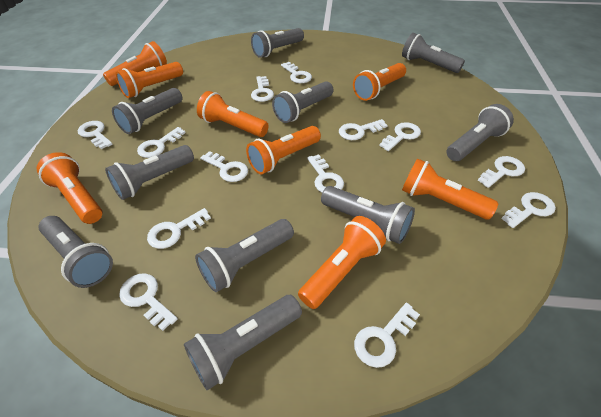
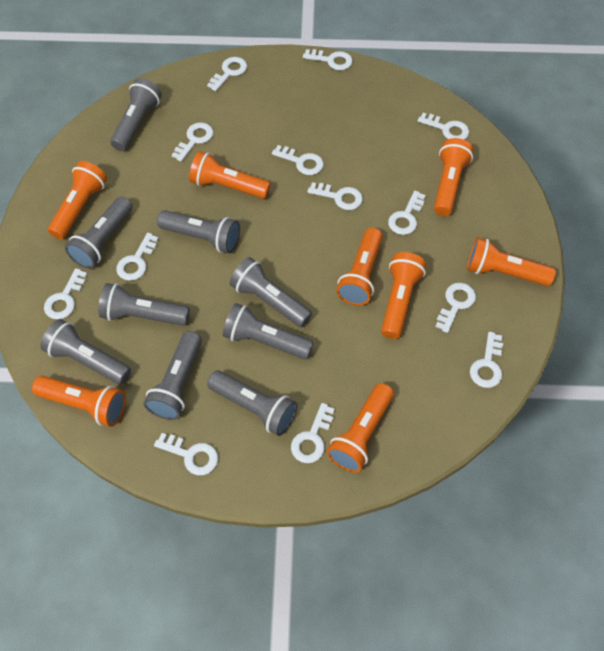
grey flashlight: [39,216,113,288] [105,145,194,200] [112,88,182,134] [184,295,302,390] [195,219,294,292] [251,28,304,58] [272,81,334,123] [321,186,415,244] [402,33,465,73] [447,104,514,161] = 10 -> [41,319,131,385] [65,196,132,269] [98,283,190,326] [110,78,162,151] [144,331,202,420] [157,210,240,253] [207,371,297,436] [223,303,314,359] [230,257,312,327] = 9

